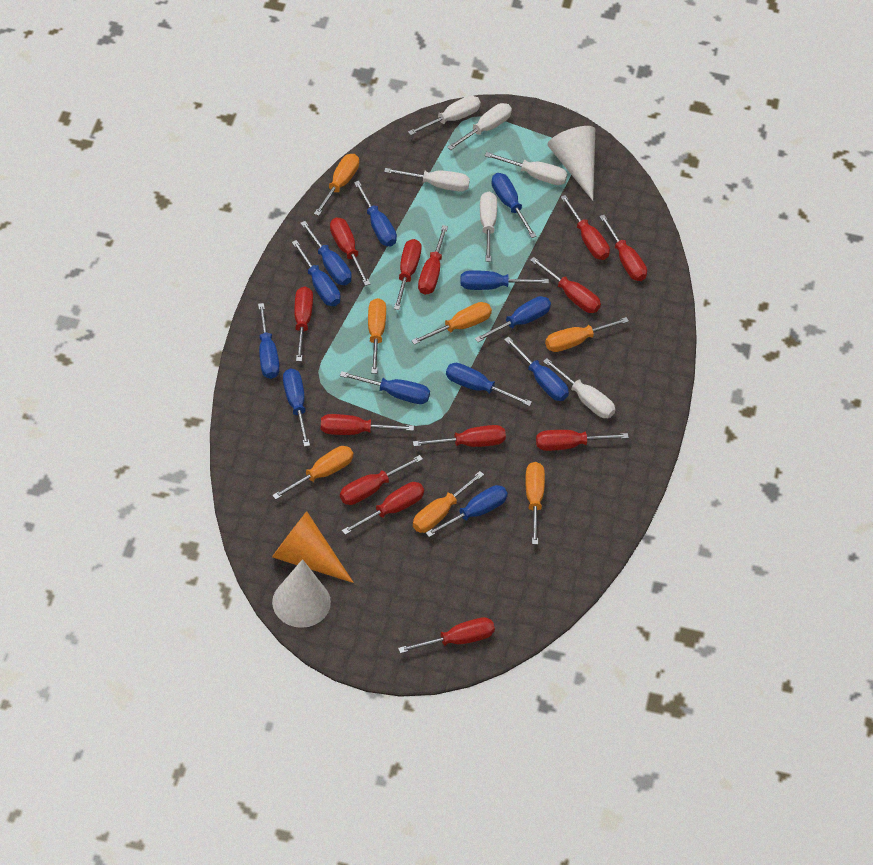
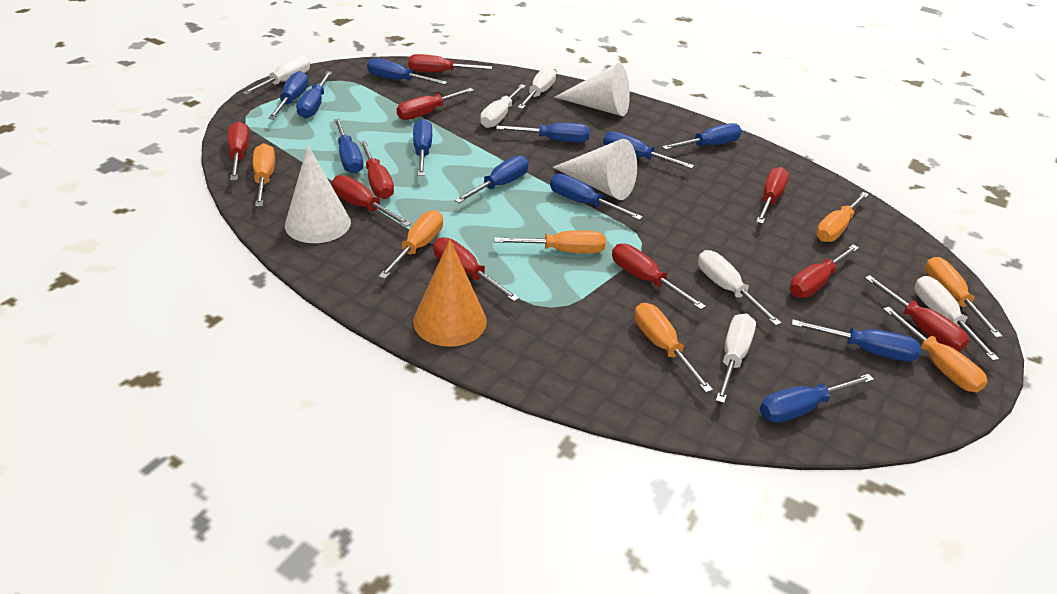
red screwdriver: [294,287,313,362] [321,414,414,435] [330,217,370,286] [340,455,423,505] [342,482,424,535] [394,239,422,310] [398,617,495,654] [413,425,506,447] [418,225,448,295] [530,257,601,313] [536,430,629,451] [561,195,610,260] [599,215,647,281] = 13 -> [228,121,249,180] [332,175,412,227] [359,140,394,199] [397,88,474,120] [408,54,492,72] [433,237,520,302] [612,243,706,310] [756,167,789,224] [789,245,859,298] [865,275,969,351] = 10
white cone: [272,559,331,628] [548,126,595,201] = 2 -> [285,145,351,243] [553,139,637,200] [555,63,630,116] = 3

